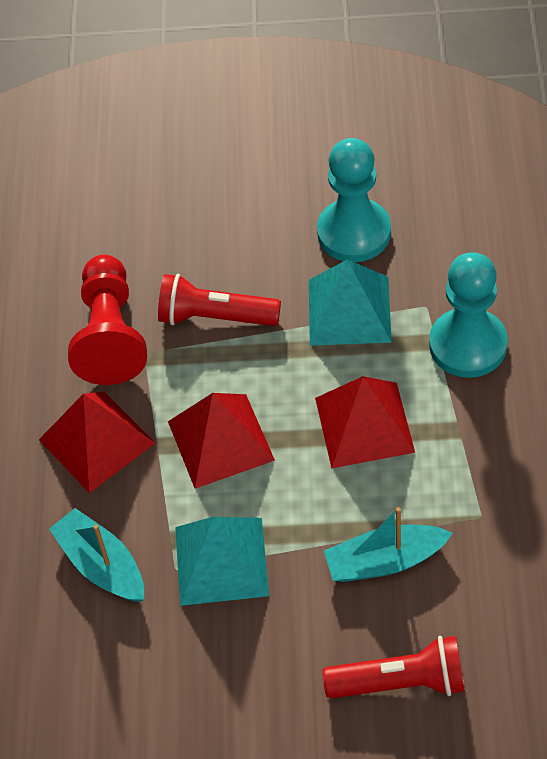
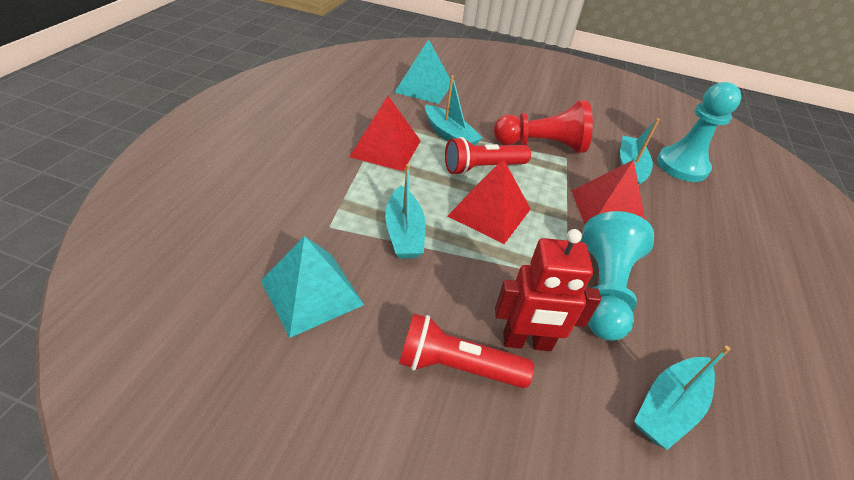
red robot: none = 0 -> [495,229,601,351] = 1
turquoise boat: [49,508,144,602] [324,507,452,582] = 2 -> [385,164,425,259] [425,75,483,146] [620,118,660,185] [634,346,731,450] = 4

